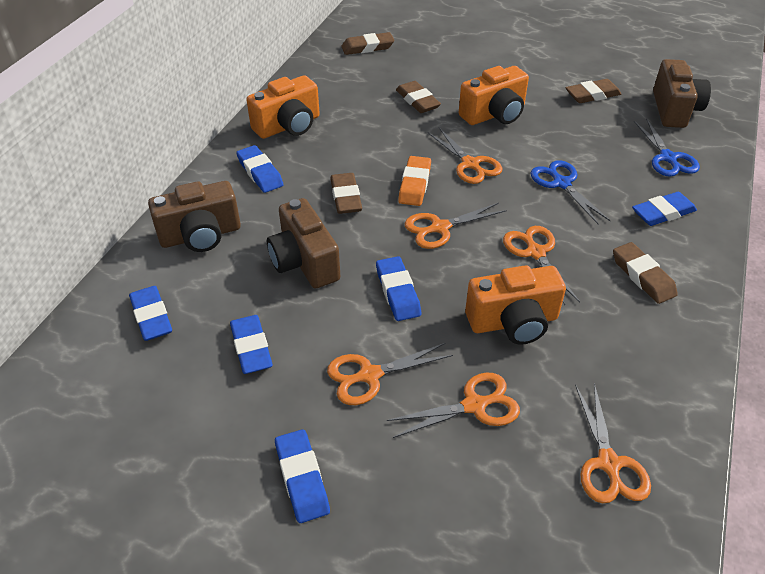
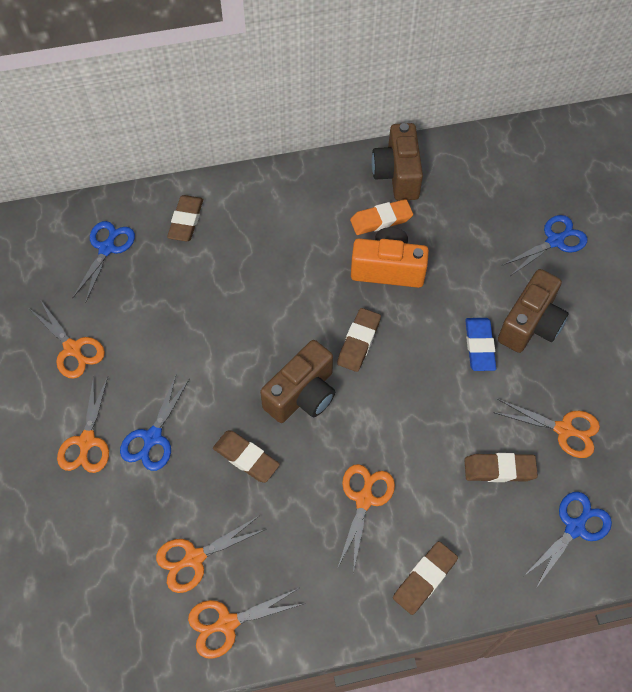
blue eraser: [129,286,172,341] [230,315,273,374] [236,145,284,193] [275,429,330,523] [376,256,421,321] [632,192,697,226] = 6 -> [465,318,496,371] = 1
blue scissors: [530,160,611,224] [634,118,700,177] = 2 -> [72,221,135,303] [120,374,190,471] [503,215,588,275] [524,492,612,588] = 4
orange camera: [246,75,320,139] [459,66,529,125] [465,265,566,345] = 3 -> [351,227,429,288] = 1

